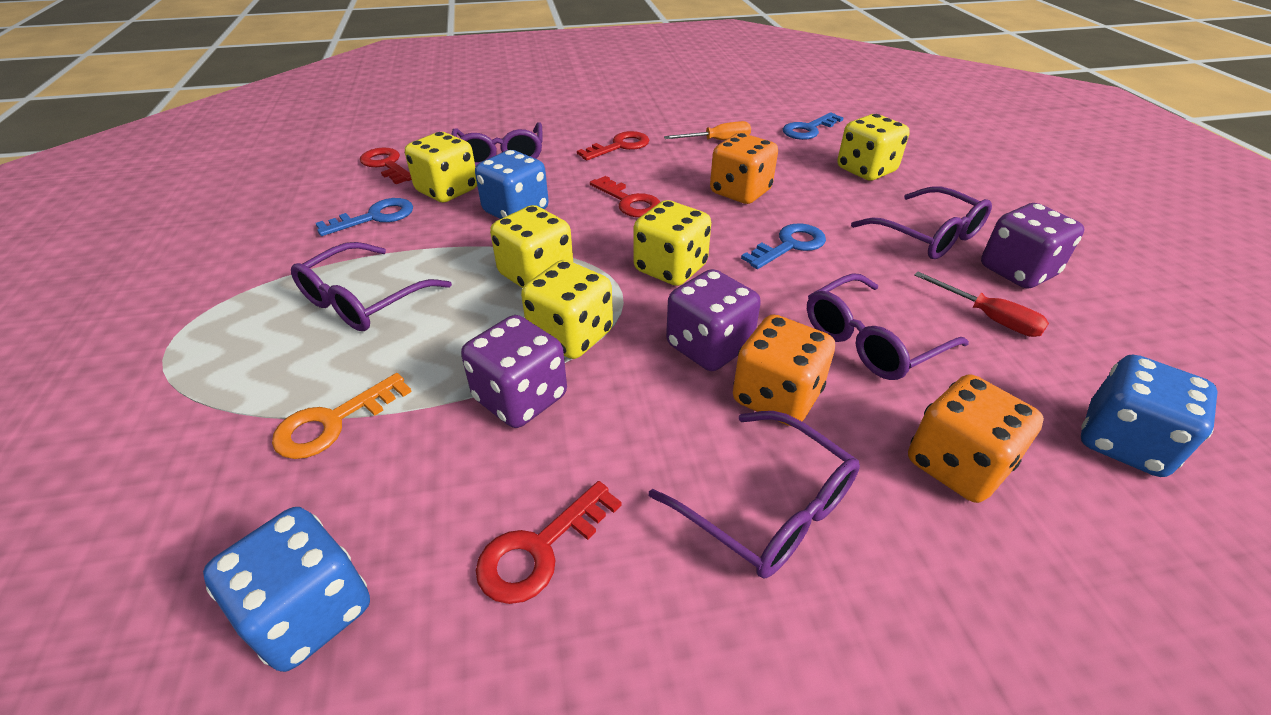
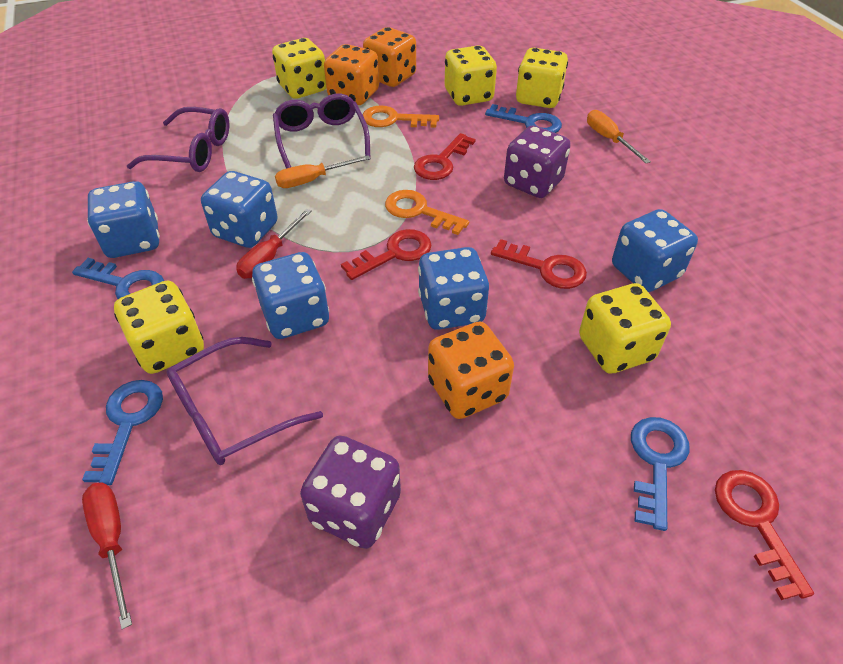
blue dice: [203,507,370,672] [475,150,549,219] [1081,355,1218,477] = 3 -> [87,181,160,258] [201,171,278,248] [252,252,329,339] [418,247,489,330] [612,209,698,292] = 5
blue key: [316,198,413,236] [741,224,826,269] [783,112,844,140] = 3 -> [72,258,164,299] [82,380,163,485] [485,104,562,133] [631,417,690,531] = 4
orange key: [272,373,412,459] = 1 -> [363,106,439,128] [385,190,469,235] = 2
orange screwdriver: [664,121,751,140] = 1 -> [275,155,371,188] [587,110,651,163] = 2
purple dice: [461,315,567,428] [666,269,761,371] [981,203,1084,289] = 3 -> [300,436,401,549] [504,126,571,198] = 2
purple glasses: [291,242,452,331] [452,122,543,167] [649,411,860,579] [807,273,969,380] [851,186,992,259] = 5 -> [127,107,229,172] [166,337,323,465] [273,94,370,169] = 3
red screwdriver: [914,272,1049,337] = 1 -> [82,482,132,629] [236,209,312,279] = 2

